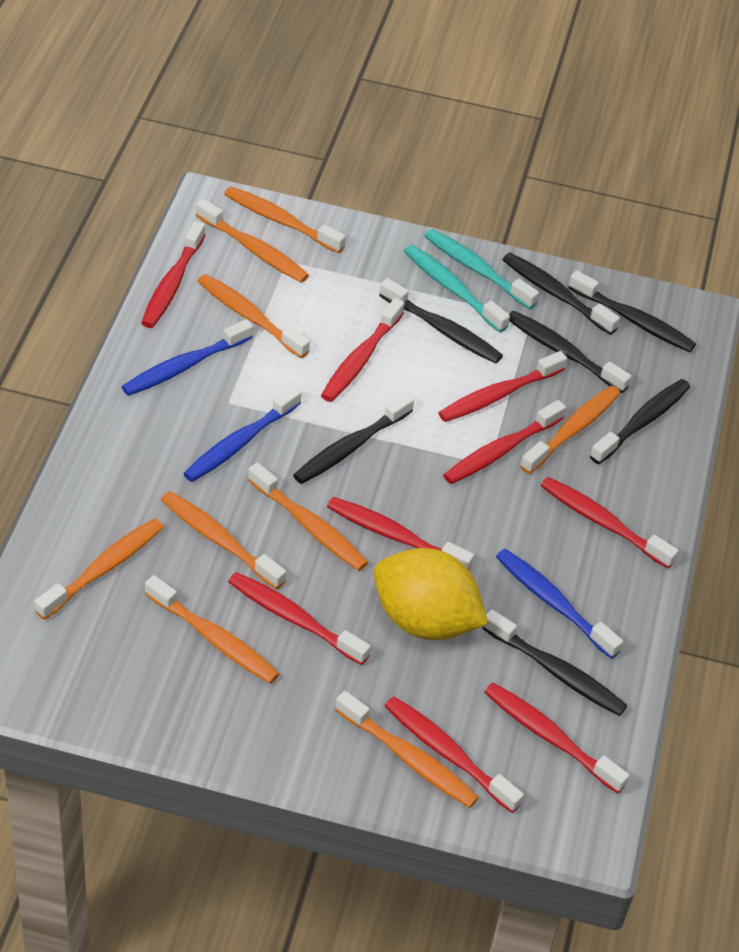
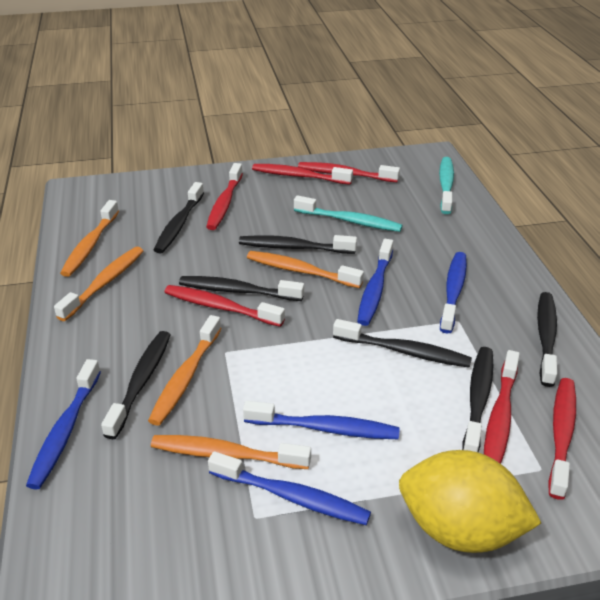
blue toothbrush: [122,319,253,396] [183,386,302,482] [496,549,623,659] = 3 -> [26,359,101,490] [208,451,371,525] [243,401,400,439] [357,239,393,326] [440,252,467,334] = 5
orange toothbrush: [35,518,164,620] [145,575,279,684] [161,491,286,589] [196,199,309,283] [198,274,310,358] [224,186,346,253] [248,462,368,571] [335,691,479,808] [520,385,621,474] = 9 -> [54,247,143,321] [60,200,119,277] [148,315,222,426] [151,435,311,469] [247,251,364,288] = 5
red toothbrush: [141,221,205,328] [228,572,371,665] [321,298,404,402] [327,497,474,570] [384,696,524,813] [438,351,567,422] [443,400,566,484] [484,683,630,793] [541,477,679,568] = 9 -> [164,285,285,327] [206,163,243,230] [252,164,353,185] [298,162,400,182] [484,350,520,464] [548,378,576,500] = 6

